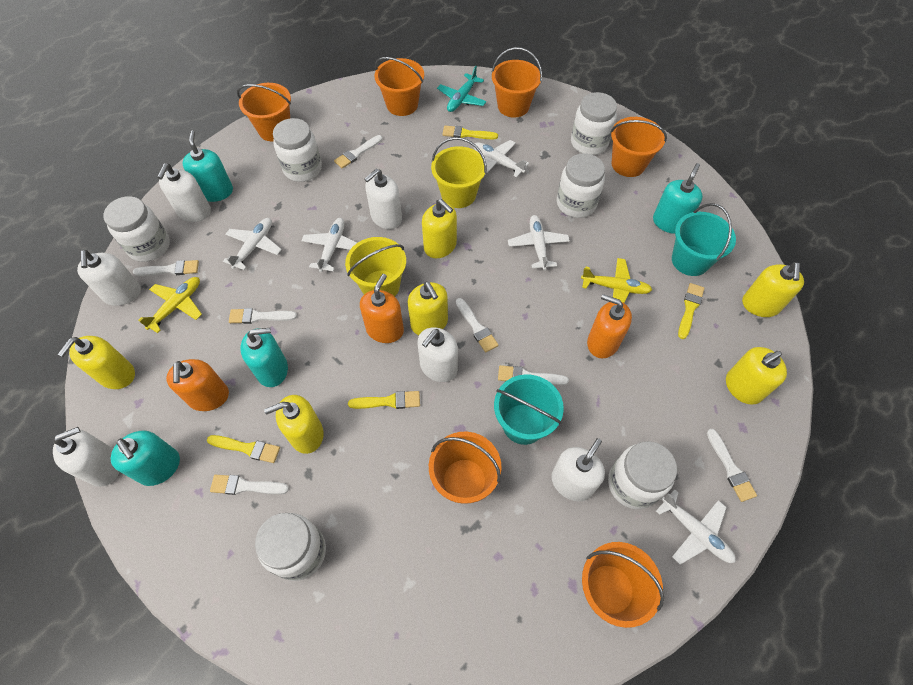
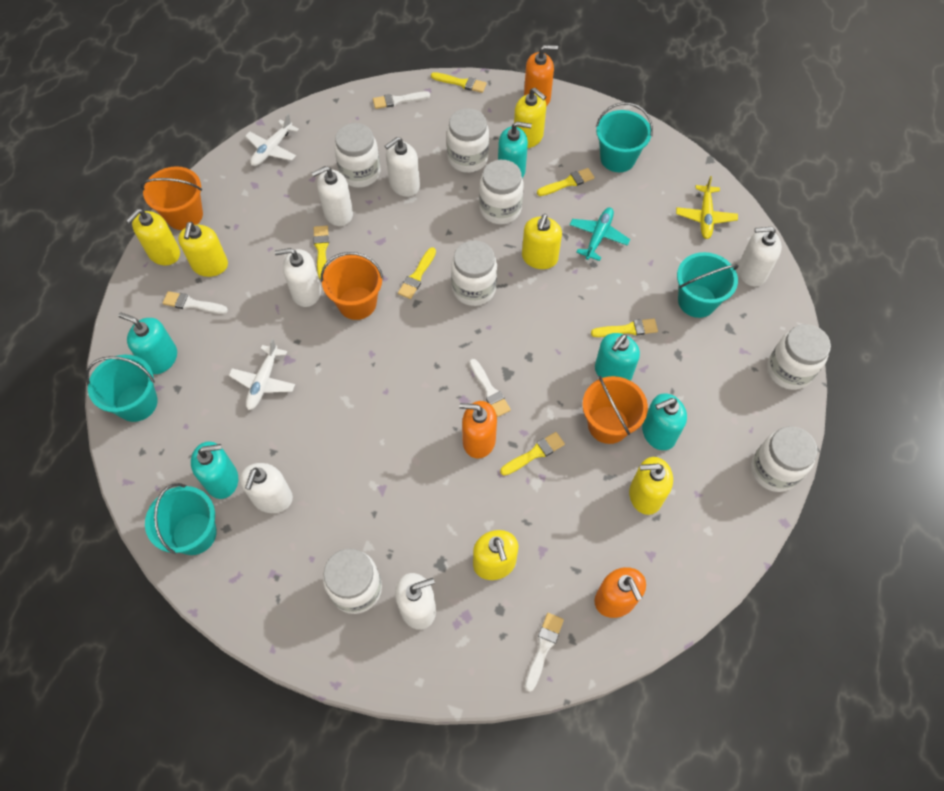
orange bucket: [237,83,291,142] [374,57,424,116] [429,432,502,504] [492,47,542,118] [582,542,664,628] [610,117,667,177] = 6 -> [141,166,203,230] [321,252,384,320] [582,376,648,444] = 3
turquoise bucket: [494,374,564,445] [672,203,736,276] = 2 -> [86,355,158,422] [145,483,217,555] [596,102,653,172] [677,252,739,318] = 4
turquoise soap dispenser: [111,430,180,486] [182,131,233,202] [240,328,288,387] [653,163,703,234] = 4 -> [118,313,177,374] [191,441,238,499] [498,121,532,178] [595,333,640,381] [642,393,687,450] = 5
white brush: [133,260,199,276] [210,475,289,495] [229,308,297,324] [334,135,382,169] [456,298,499,353] [498,365,569,385] [707,429,757,502] = 7 -> [163,291,228,314] [373,91,430,109] [469,359,511,417] [525,613,564,692] = 4
white jar: [103,196,170,262] [255,513,326,581] [273,118,322,182] [557,153,605,218] [571,92,617,155] [608,441,677,509] = 6 -> [323,549,382,614] [334,123,380,188] [447,108,489,173] [451,240,497,306] [479,160,524,224] [751,426,818,492] [767,324,831,390] = 7
white plane: [223,218,282,270] [301,218,357,273] [474,140,529,178] [508,215,570,270] [656,489,736,564] = 5 -> [229,339,295,410] [245,114,299,166] = 2
yellow brush: [207,435,280,463] [348,391,420,409] [442,126,498,139] [678,283,704,339] = 4 -> [313,226,329,279] [398,247,436,299] [431,72,487,93] [500,432,565,476] [537,168,594,196] [591,318,658,337] = 6
yellow bucket: [345,237,406,296] [431,137,487,208] = 2 -> none = 0
yellow plane: [139,277,202,333] [581,258,652,303] = 2 -> [676,176,738,239] = 1

